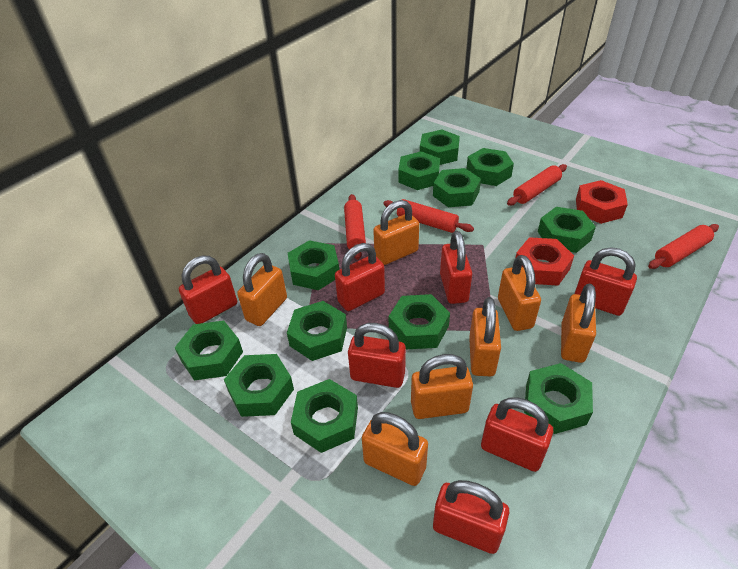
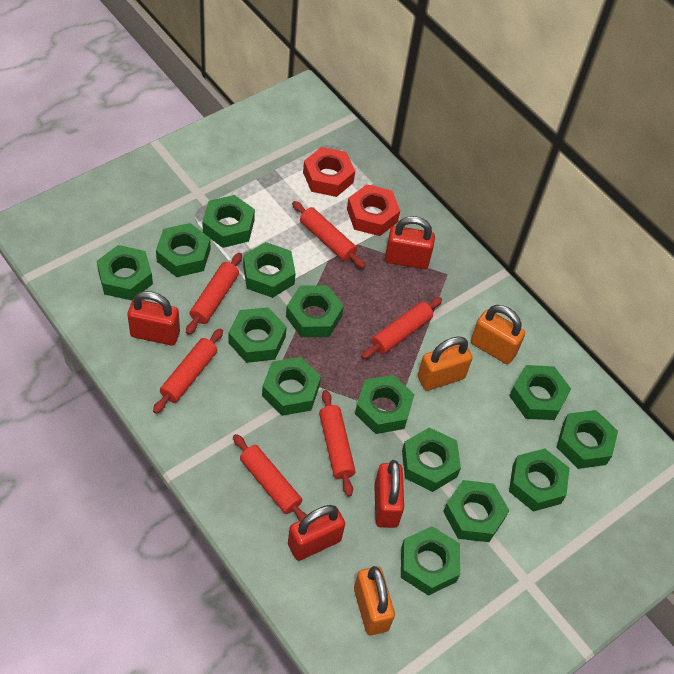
green nut: [175,321,243,381] [224,354,294,417] [287,301,347,361] [288,240,339,290] [291,379,358,453] [389,294,450,349] [398,151,440,190] [420,130,460,165] [433,168,481,207] [466,148,514,186] [524,363,593,434] [538,207,596,253] = 12 -> [97,245,153,301] [156,223,210,277] [202,195,255,248] [228,307,287,363] [243,242,296,298] [262,357,321,416] [286,286,344,337] [355,375,415,434] [401,526,460,596] [402,427,461,492] [443,480,509,542] [509,365,571,420] [509,449,570,512] [556,410,618,469] = 14
orange padlock: [237,253,287,326] [362,412,428,486] [373,200,419,265] [411,354,473,419] [469,297,501,377] [498,255,541,331] [561,283,596,363] = 7 -> [354,566,395,635] [418,337,473,391] [471,305,525,364] = 3
red padlock: [179,256,237,324] [335,243,385,311] [348,323,406,388] [433,480,509,554] [440,231,472,304] [481,397,553,472] [574,247,637,316] = 7 -> [128,291,180,345] [288,505,345,561] [374,460,404,528] [385,216,435,269] = 4
red rolling pin: [344,194,366,260] [383,199,474,233] [507,164,567,206] [648,224,719,269] = 4 -> [153,328,223,414] [186,253,242,335] [233,434,307,521] [292,201,366,268] [319,390,355,497] [361,297,442,359] = 6

